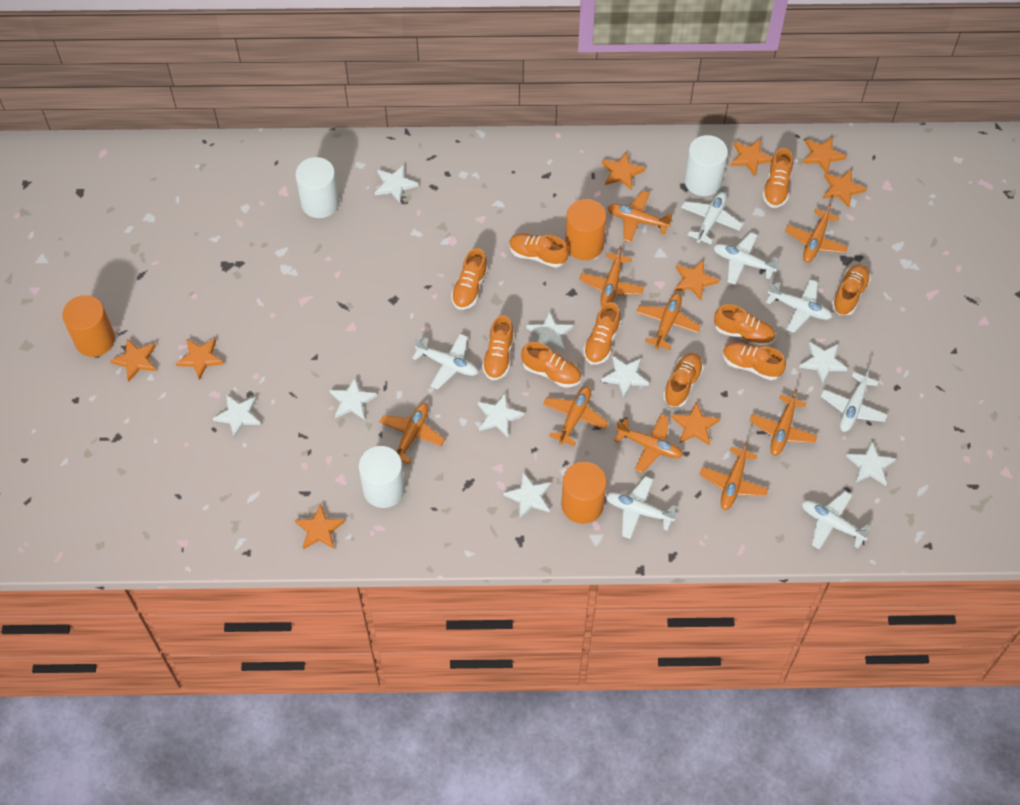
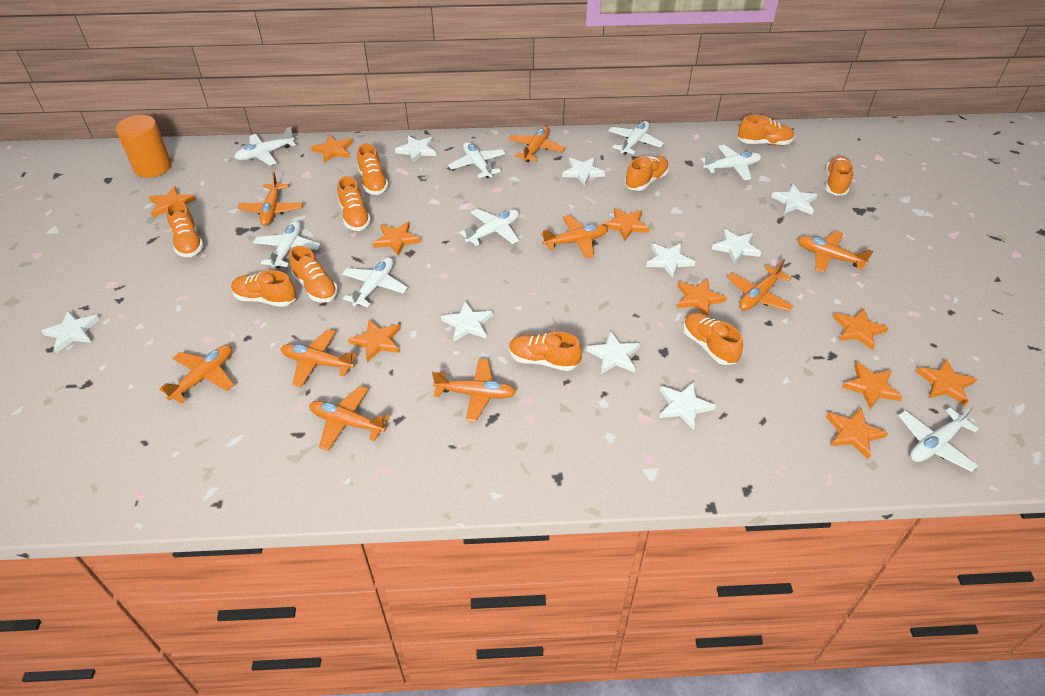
orange cylinder: [62,295,115,357] [561,462,607,524] [565,199,607,260] = 3 -> [116,115,172,178] = 1
orange star: [110,339,156,382] [176,338,224,380] [295,504,345,549] [602,151,645,190] [671,401,720,446] [674,259,719,301] [730,139,773,176] [802,137,847,174] [823,170,867,208] = 9 -> [149,186,196,217] [311,135,353,163] [348,319,400,362] [373,222,421,256] [603,208,650,241] [677,279,727,316] [826,408,888,459] [833,308,889,350] [842,362,903,409] [916,359,977,406] = 10
white cylinder: [295,157,339,218] [359,446,405,508] [684,135,728,196] = 3 -> none = 0
white plane: [412,334,478,389] [605,476,677,539] [681,192,743,244] [713,232,779,284] [766,279,832,333] [802,491,871,550] [821,368,887,432] = 7 -> [234,127,296,165] [253,221,321,269] [342,257,408,307] [448,142,506,178] [460,209,519,246] [608,121,664,155] [701,145,761,180] [898,405,979,472] = 8

